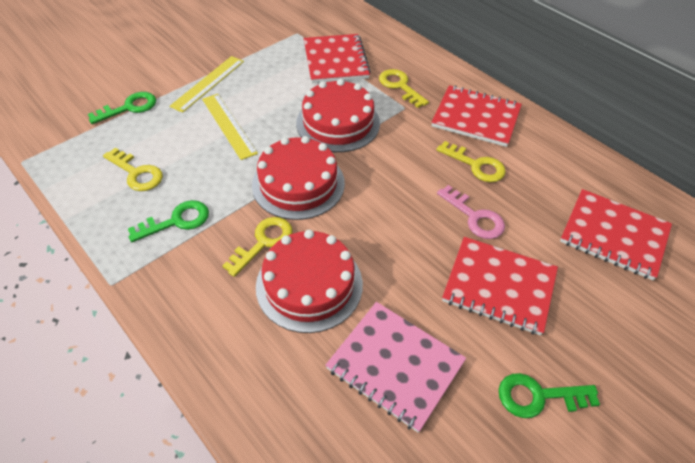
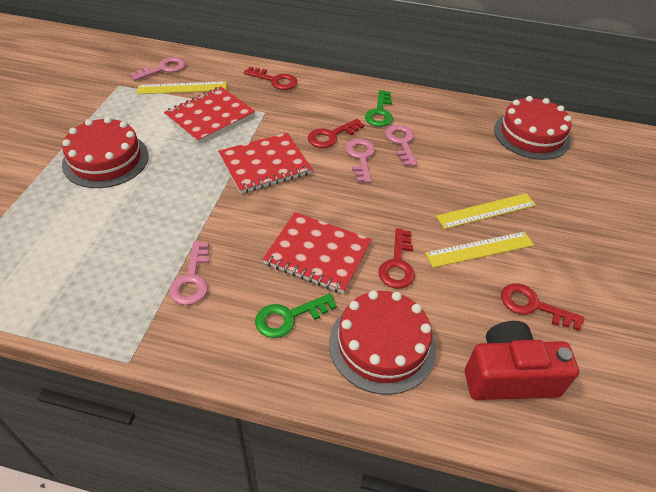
green key: [88,92,156,124] [128,200,209,242] [499,373,600,418] = 3 -> [255,293,337,338] [365,90,393,127] = 2
pink key: [437,185,505,239] = 1 -> [130,57,186,81] [169,241,210,305] [345,138,375,183] [385,125,418,167] = 4
pink notebook: [325,302,466,433] = 1 -> none = 0
red camera: none = 0 -> [465,321,579,400] = 1
red key: none = 0 -> [244,67,298,90] [308,119,364,148] [378,228,415,288] [501,283,584,331] = 4
red notebook: [304,34,371,83] [432,85,522,147] [442,237,558,336] [560,189,672,280] = 4 -> [164,87,256,144] [218,133,312,194] [262,212,372,294] = 3
yellow key: [103,148,163,191] [222,217,292,277] [379,69,429,108] [436,141,506,182] = 4 -> none = 0
yellow ruler: [170,56,244,113] [202,94,258,160] = 2 -> [137,81,227,94] [425,232,534,268] [436,193,536,229] = 3

